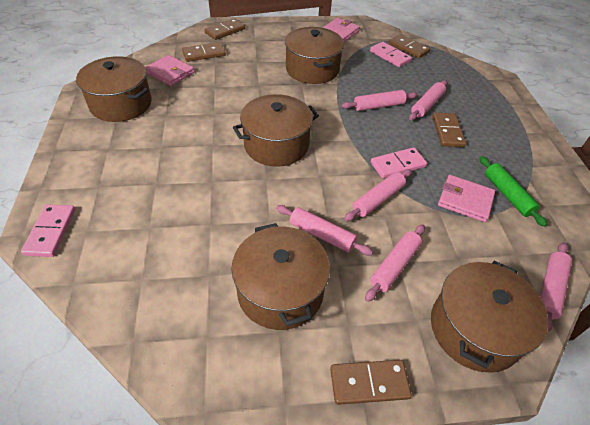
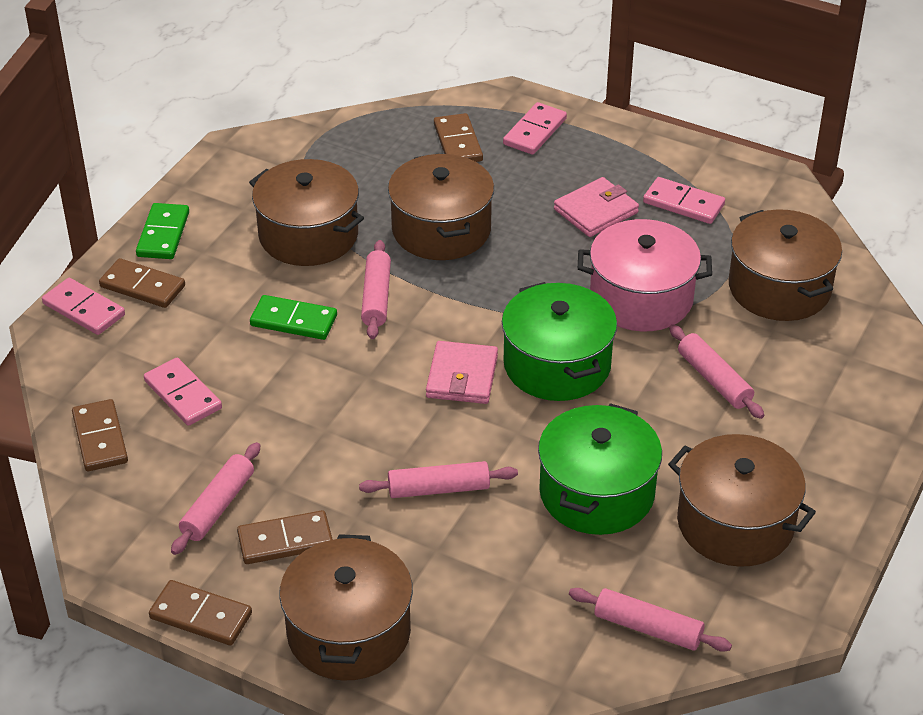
green domino: none = 0 -> [136,203,189,259] [250,295,337,340] = 2
green pot: none = 0 -> [502,282,617,401] [538,403,662,535] = 2
green rolling pin: [479,156,547,227] = 1 -> none = 0
pink domino: [21,204,75,257] [370,42,412,67] [371,147,427,179] = 3 -> [42,278,125,335] [144,358,222,426] [503,102,567,155] [643,177,725,224] = 4
pink pot: none = 0 -> [578,219,712,331] = 1
pink rolling pin: [276,205,373,255] [342,90,418,111] [344,169,412,221] [365,224,425,302] [409,80,447,120] [540,242,572,333] = 6 -> [171,442,260,555] [359,461,518,498] [361,240,391,339] [569,588,732,652] [669,325,764,419] = 5
pink wallet: [145,55,194,86] [322,18,360,42] [438,175,495,222] = 3 -> [426,341,498,404] [554,177,639,237] = 2

